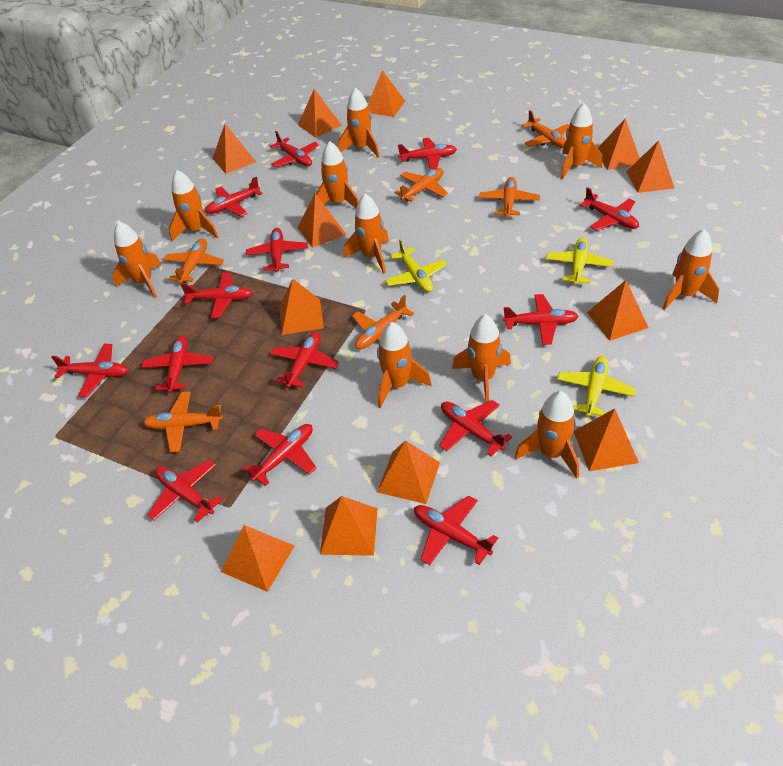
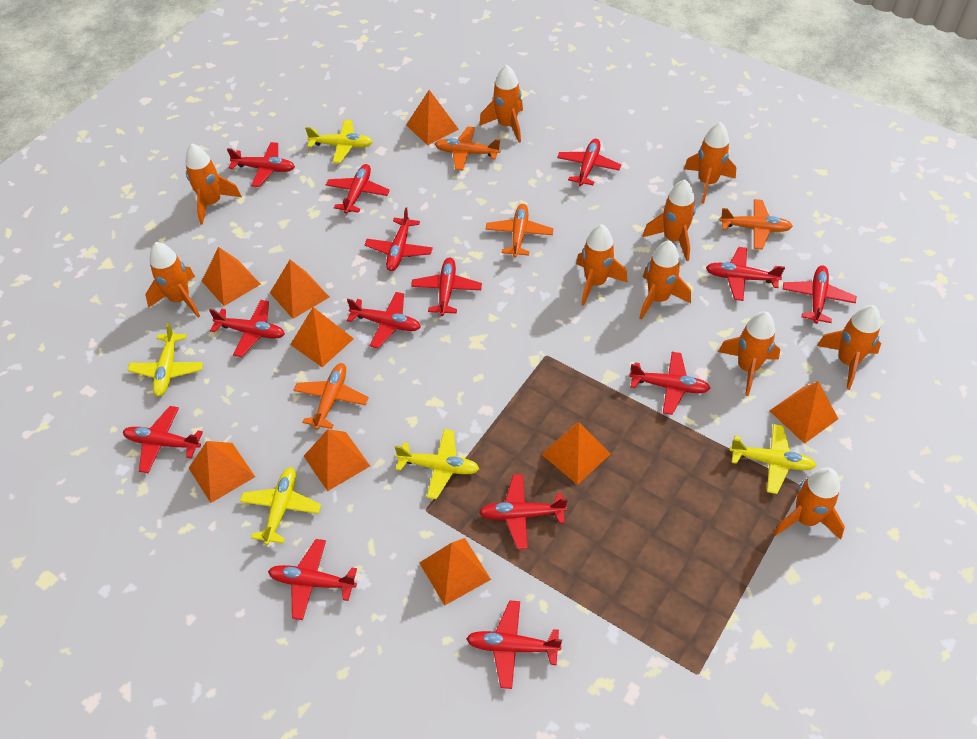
orange plane: [143,391,223,452] [163,238,224,284] [352,295,414,349] [394,168,448,202] [479,177,540,218] [521,110,569,148] = 6 -> [293,363,368,430] [435,126,501,171] [485,204,554,258] [719,199,793,249] = 4
orange pyramid: [212,124,256,174] [221,525,294,592] [279,279,324,335] [297,193,347,248] [298,89,342,138] [320,496,378,556] [368,70,405,117] [377,440,440,504] [573,408,639,471] [587,280,649,341] [598,118,640,170] [627,140,674,193] = 12 -> [189,441,255,503] [202,247,261,306] [270,260,329,319] [290,307,354,367] [304,429,370,491] [406,90,459,145] [419,538,491,606] [541,422,610,485] [769,381,838,444] = 9
yellow plane: [385,239,447,292] [546,237,614,285] [557,356,636,417] = 3 -> [127,323,203,396] [240,467,321,545] [305,120,373,163] [395,429,479,499] [729,424,817,494] = 5

